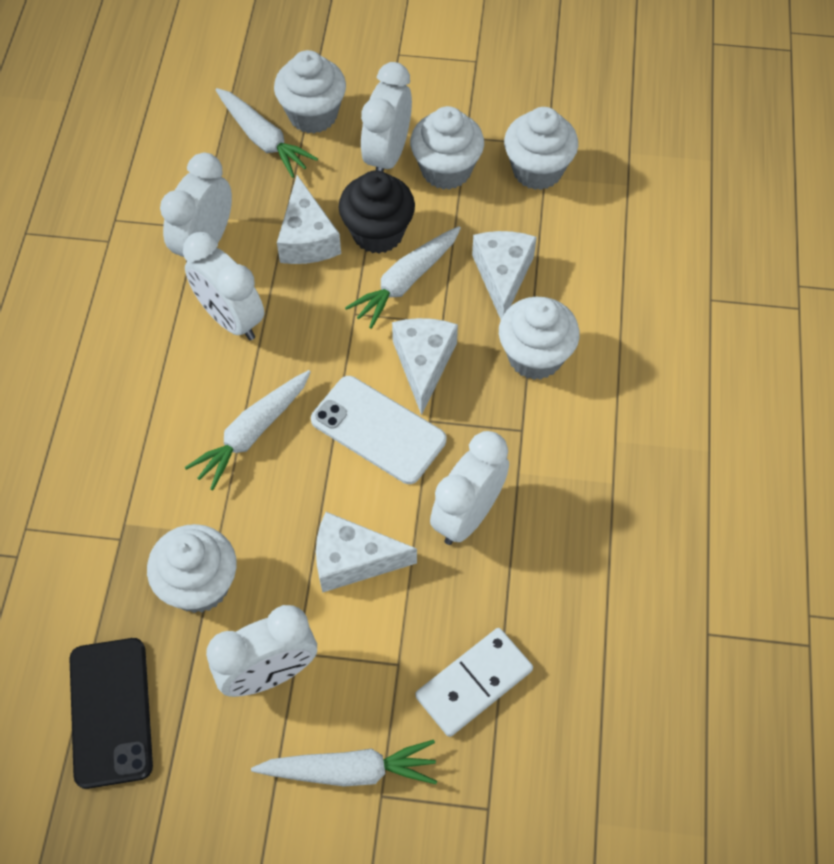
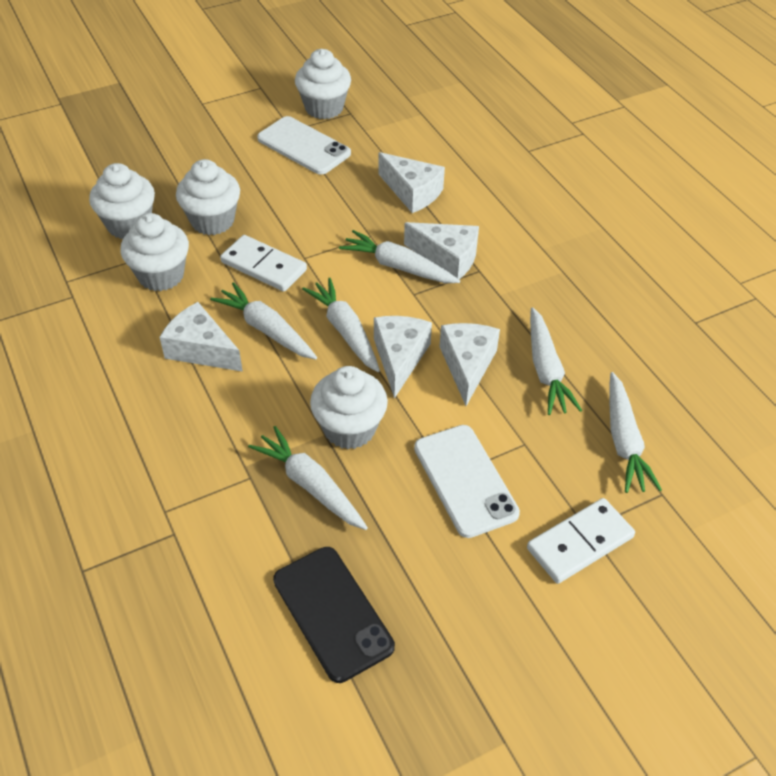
black cupcake: [339,170,415,254] = 1 -> none = 0
white carrot: [185,370,311,490] [215,88,318,178] [251,740,437,787] [345,226,461,329] = 4 -> [210,282,317,360] [248,426,368,530] [302,278,380,372] [339,230,460,283] [530,307,582,415] [609,372,662,493] = 6
white cheese: [277,175,341,264] [316,512,417,593] [392,318,458,416] [472,231,537,319] = 4 -> [159,302,243,372] [374,316,432,399] [378,152,445,213] [404,222,479,279] [439,323,500,406] = 5
white clock: [160,153,232,263] [183,232,264,340] [206,605,317,697] [361,62,412,172] [430,431,509,545] = 5 -> none = 0
white domino: [415,628,533,737] = 1 -> [220,235,307,292] [527,498,635,584] = 2
white phone: [311,376,446,484] = 1 -> [257,116,351,175] [414,425,520,538] = 2

